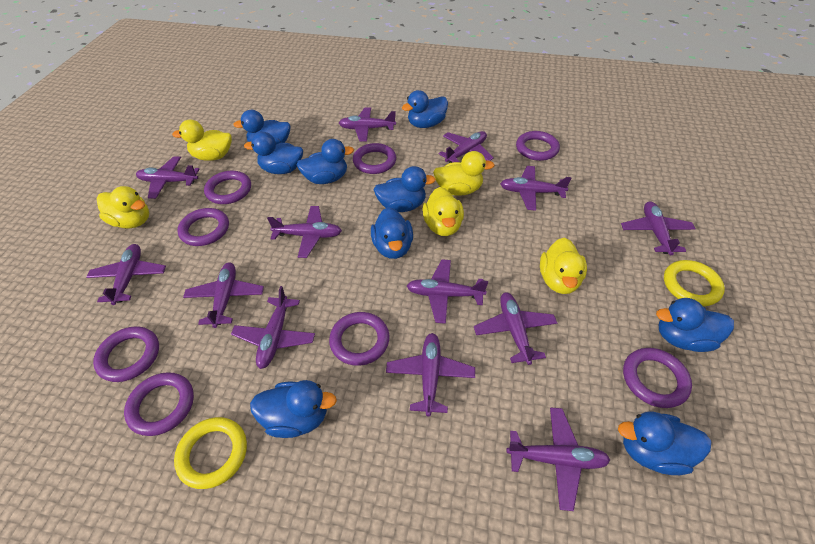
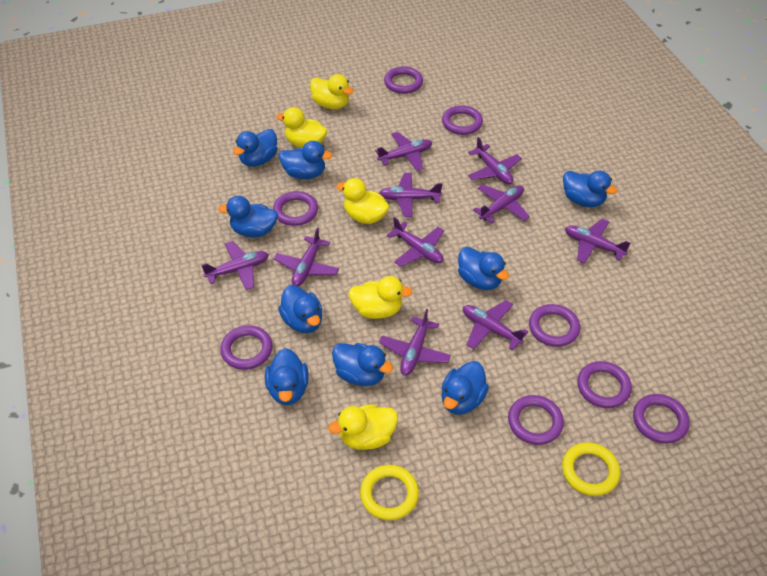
purple plane: [86,244,166,305] [136,156,199,199] [183,262,264,328] [231,286,315,369] [267,206,342,258] [339,107,396,142] [386,333,475,416] [407,259,488,324] [439,131,494,163] [474,292,557,365] [500,166,572,211] [506,407,610,511] [621,201,696,255] = 13 -> [201,241,269,290] [274,228,339,287] [375,132,432,171] [379,173,443,217] [379,309,451,376] [387,217,444,266] [463,300,528,350] [468,137,522,184] [473,184,530,224] [565,219,631,264] = 10

